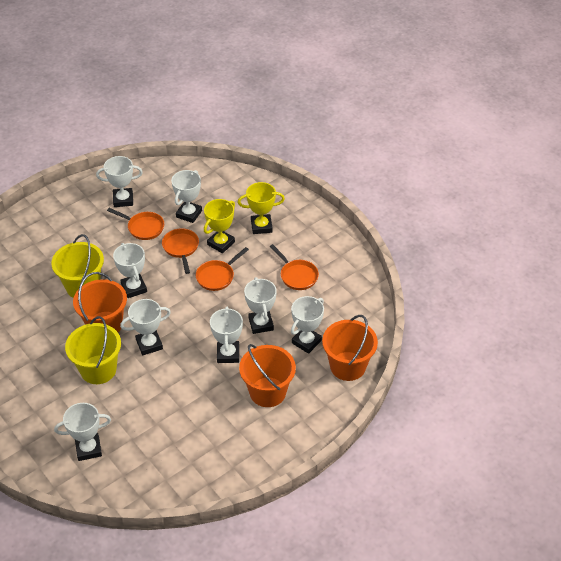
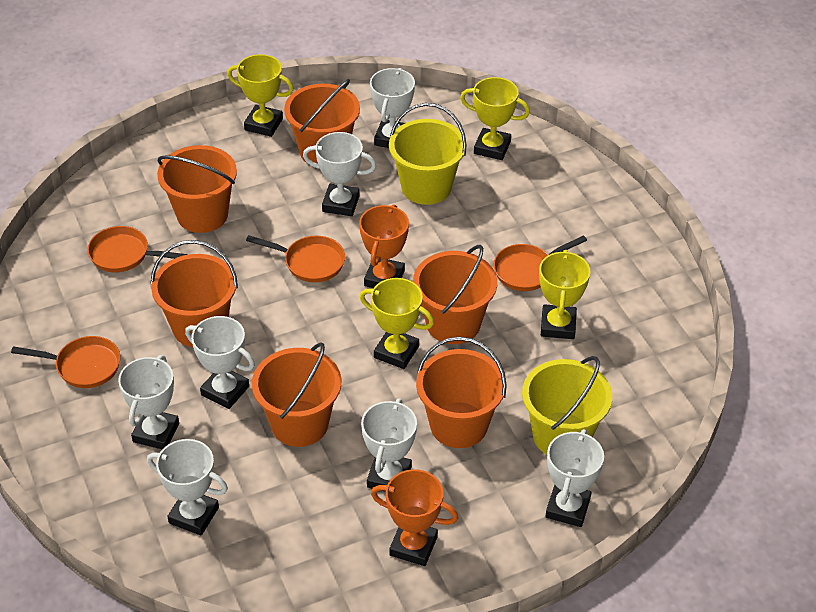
orange bucket: [73,272,127,333] [239,344,296,407] [322,315,378,381] = 3 -> [150,240,238,347] [157,145,237,233] [252,342,341,447] [284,79,360,164] [413,245,497,344] [416,337,507,448] = 6
orange trophy: none = 0 -> [359,204,409,288] [371,469,458,566] = 2
white trophy: [54,403,111,461] [96,156,143,207] [113,243,147,298] [120,299,171,356] [171,170,202,223] [210,307,243,363] [244,277,277,334] [291,296,324,354] = 8 -> [118,355,179,449] [147,439,228,535] [185,316,255,409] [303,132,376,216] [361,398,417,492] [370,68,415,148] [545,429,604,527] = 7
yellow trophy: [204,199,235,253] [238,182,285,234] = 2 -> [227,54,294,137] [360,278,434,369] [460,77,530,160] [539,250,590,339] = 4

